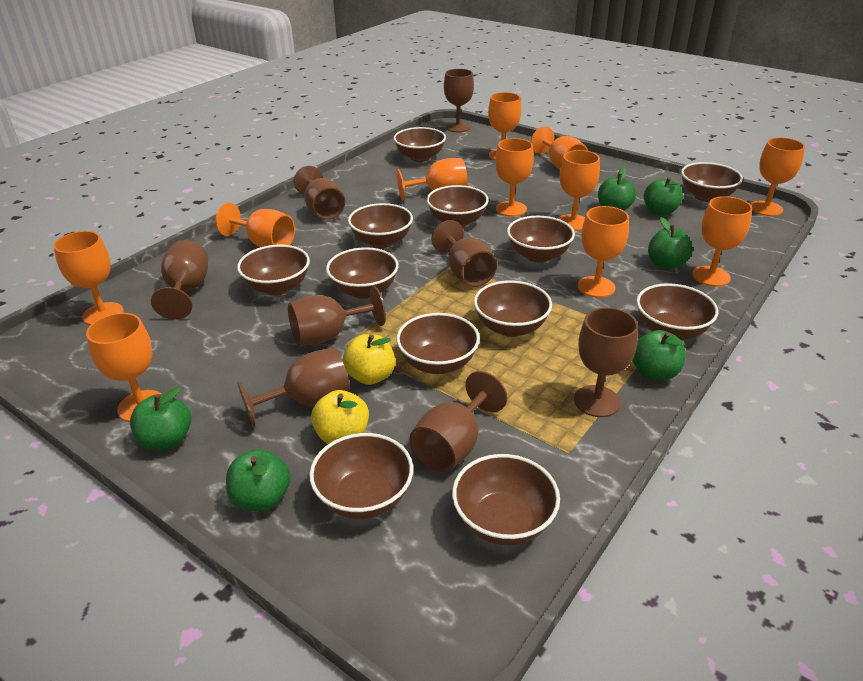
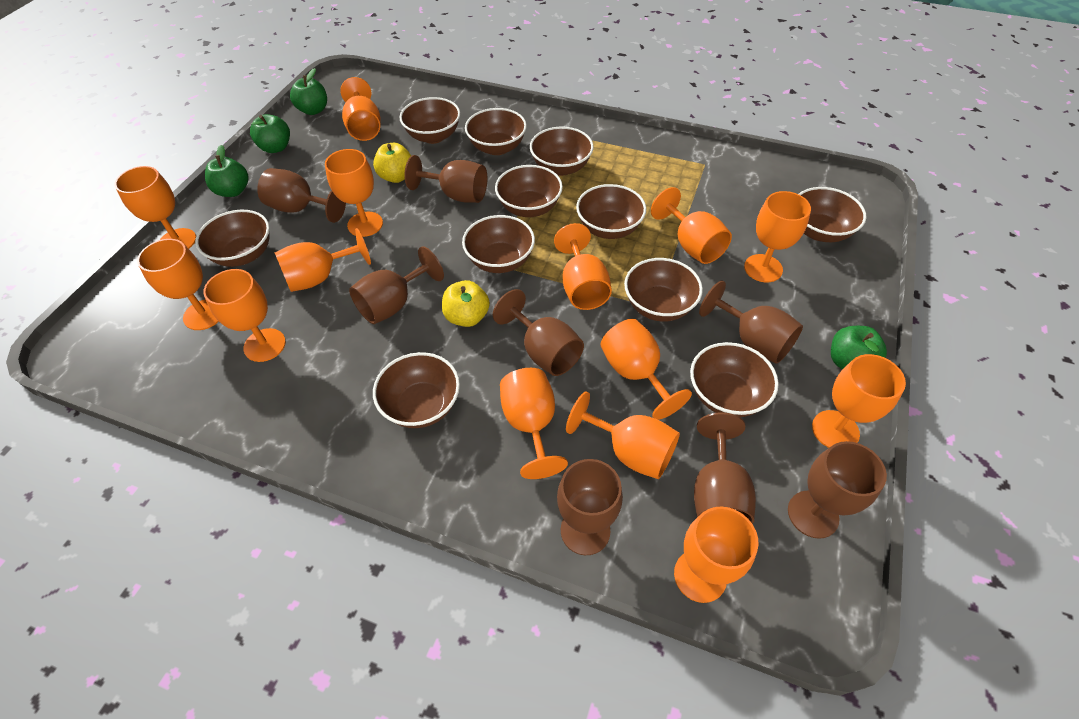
brown bowl: [237,245,310,295] [309,433,413,519] [326,247,399,299] [348,203,413,248] [394,127,446,162] [396,313,480,374] [427,185,489,227] [452,454,560,546] [474,280,552,337] [507,216,575,263] [636,283,718,340] [681,162,743,202] = 12 -> [195,210,270,267] [373,352,460,428] [400,97,460,144] [462,215,535,273] [465,108,527,155] [495,165,563,217] [530,127,594,176] [576,184,646,239] [624,258,703,322] [690,342,779,417] [799,187,866,242] = 11
green apple: [130,387,191,451] [226,449,290,511] [598,167,636,211] [633,330,686,381] [644,177,683,216] [648,217,693,269] = 6 -> [205,145,248,197] [250,114,290,153] [290,68,327,115] [831,326,887,369] = 4
orange goblet: [53,231,124,325] [86,313,161,422] [216,203,295,247] [396,158,468,200] [488,92,521,160] [495,138,534,217] [531,126,588,169] [558,150,600,231] [578,206,629,298] [692,196,752,287] [750,137,805,216] = 11 -> [115,166,196,249] [137,239,219,330] [203,269,286,362] [275,228,371,292] [325,149,383,237] [340,77,381,141] [500,368,568,479] [554,223,612,310] [566,391,680,479] [600,319,692,420] [651,187,732,264] [674,507,759,603] [744,191,811,282] [812,354,906,448] = 14

